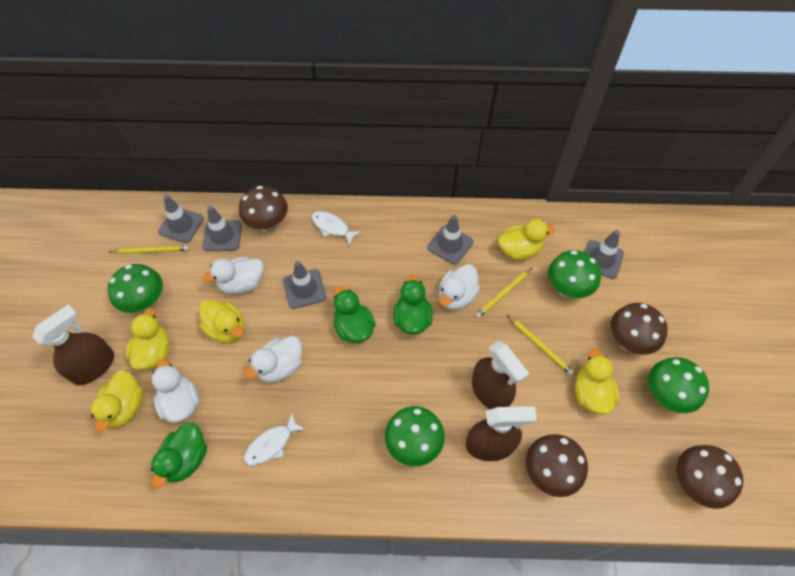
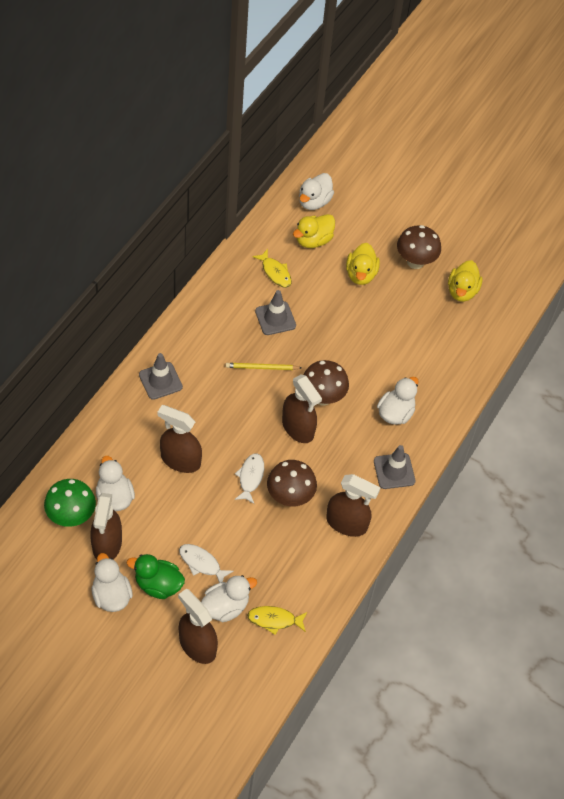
brown mushroom: [239,186,288,233] [526,434,588,497] [611,303,668,355] [677,445,743,509] = 4 -> [267,460,317,506] [303,360,349,406] [397,225,441,269] = 3
brown spray bottle: [32,304,114,385] [466,406,537,461] [472,341,529,409] = 3 -> [90,493,122,559] [157,405,202,473] [178,588,218,664] [282,374,322,443] [326,474,380,537] = 5
green duck: [151,422,207,488] [333,286,376,343] [393,275,433,335] = 3 -> [127,554,185,599] = 1
green mushroom: [107,264,163,313] [385,406,445,466] [548,250,601,298] [648,357,709,413] = 4 -> [44,479,96,527] = 1
grey traffic cone: [158,195,204,243] [202,206,242,251] [283,261,326,309] [427,215,473,265] [585,230,624,279] = 5 -> [139,353,183,400] [255,290,296,335] [374,445,415,489] = 3
white duck: [152,360,200,423] [202,257,264,294] [245,336,302,383] [439,264,480,310] = 4 -> [92,553,133,612] [96,456,135,511] [201,575,257,622] [299,173,334,210] [377,377,418,425] = 5
yellow duck: [91,370,143,432] [126,308,170,370] [199,300,245,343] [498,219,555,261] [575,348,619,415] = 5 -> [293,214,335,248] [346,243,380,285] [448,260,483,302] = 3
yellow fish: none = 0 -> [247,606,307,635] [252,249,292,288] = 2
yellow pencil: [109,245,189,254] [475,268,532,318] [507,315,574,375] = 3 -> [226,363,302,370] = 1

